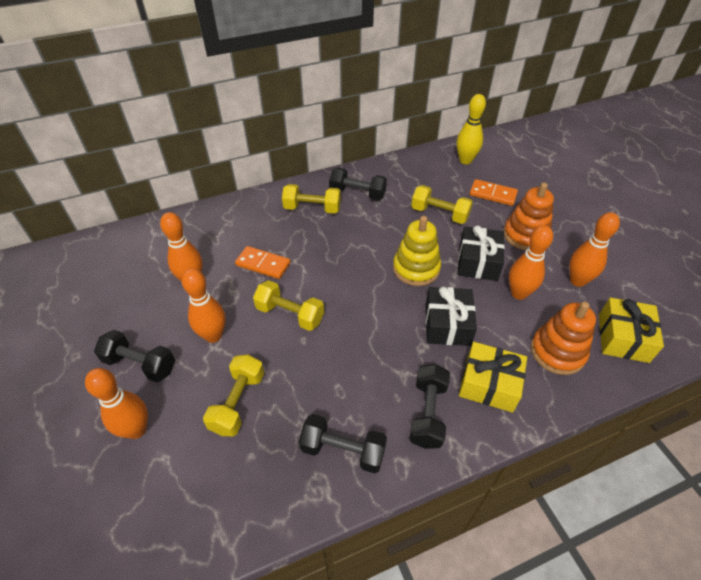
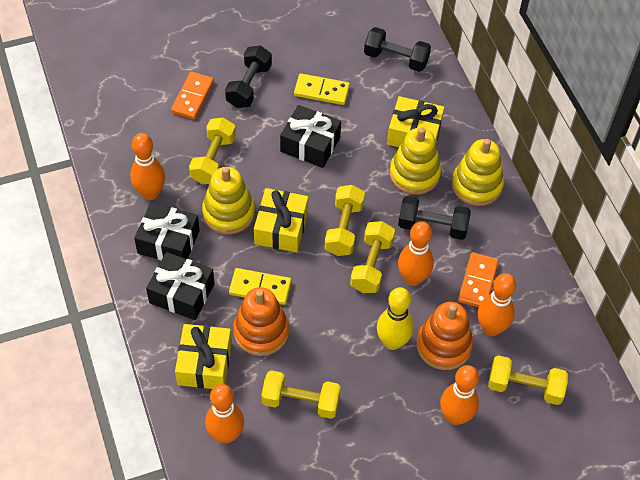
black dumbbell: [94,330,175,382] [299,414,387,473] [329,168,387,201] [409,364,450,449] = 4 -> [225,45,272,108] [364,27,431,72] [398,196,471,240] = 3
black gift: [425,287,477,346] [458,225,505,281] = 2 -> [134,202,200,260] [146,252,215,320] [280,105,341,168] = 3
yellow domino: none = 0 -> [229,268,291,305] [294,73,350,105] = 2
yellow dumbbell: [203,355,264,436] [253,280,324,331] [282,184,341,214] [411,185,473,224] = 4 -> [189,117,236,184] [261,370,341,419] [325,185,365,256] [350,221,395,293] [488,355,568,405] = 5
yellow gift: [459,342,527,413] [599,298,664,363] = 2 -> [175,324,232,389] [254,188,308,252] [387,96,445,147] = 3
yellow stacking toy: [393,216,441,286] = 1 -> [202,167,255,234] [390,127,441,195] [452,139,504,206] = 3

